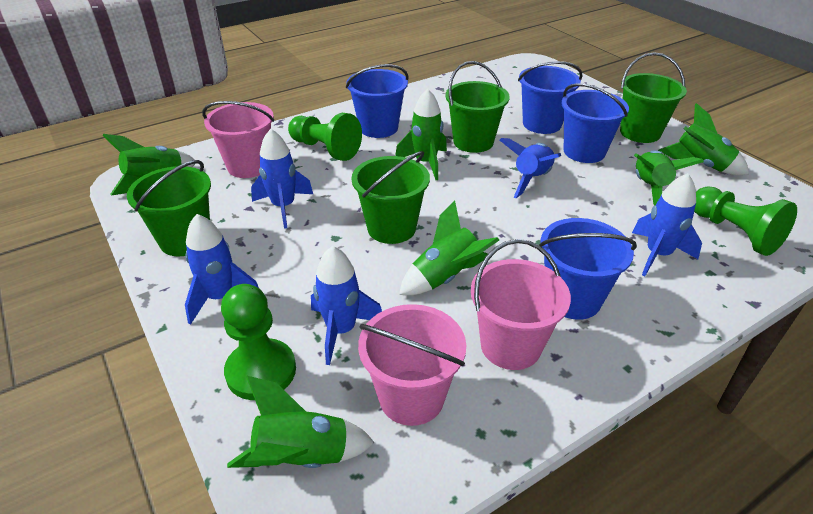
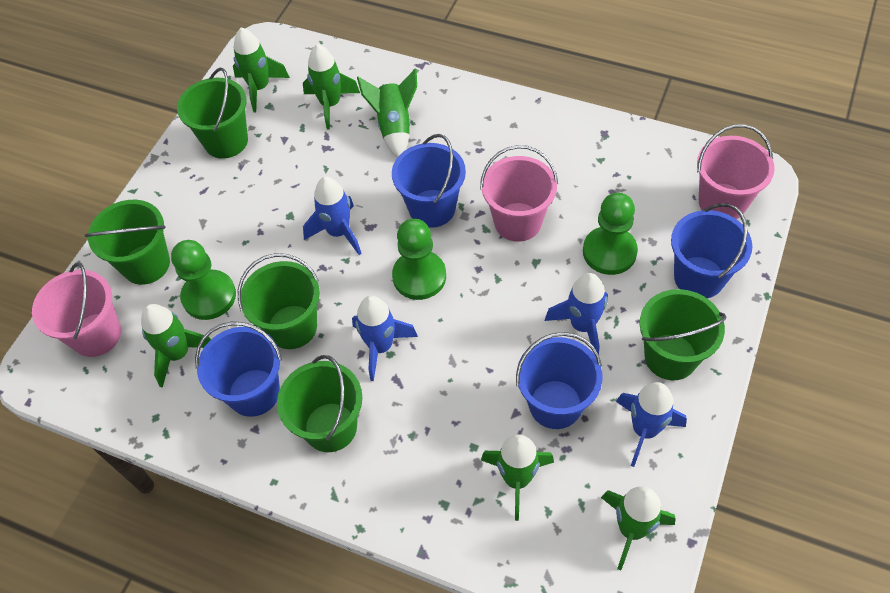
blue rocket: [185,214,259,325] [251,129,313,229] [311,246,382,365] [500,138,561,198] [632,173,702,276] = 5 -> [303,176,362,255] [352,295,418,381] [545,273,608,355] [616,382,687,467] = 4
green bucket: [127,160,211,256] [352,151,430,244] [446,61,510,153] [620,52,687,143] = 4 -> [84,200,170,285] [177,67,248,159] [238,253,320,349] [277,355,362,452] [639,289,726,380] = 5

